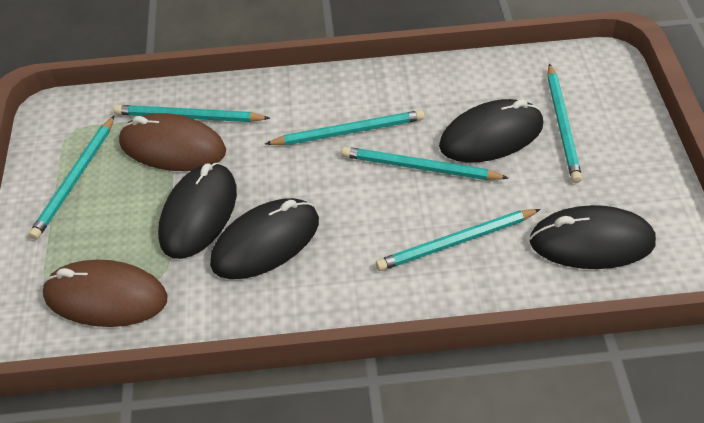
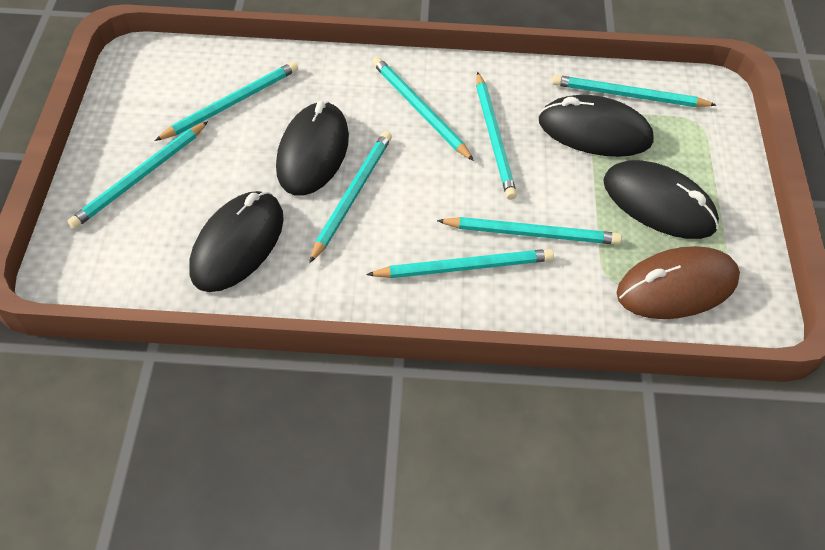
brown mouse: [43,260,167,327] [119,113,226,171] = 2 -> [617,246,740,319] = 1
turquoise pencil: [29,116,114,240] [114,105,270,122] [265,110,425,145] [341,147,508,180] [376,209,541,271] [548,63,582,183] = 6 -> [67,121,208,229] [154,61,298,141] [309,131,392,263] [366,249,554,278] [372,57,474,161] [437,217,622,245] [476,72,517,200] [552,75,716,107] = 8

